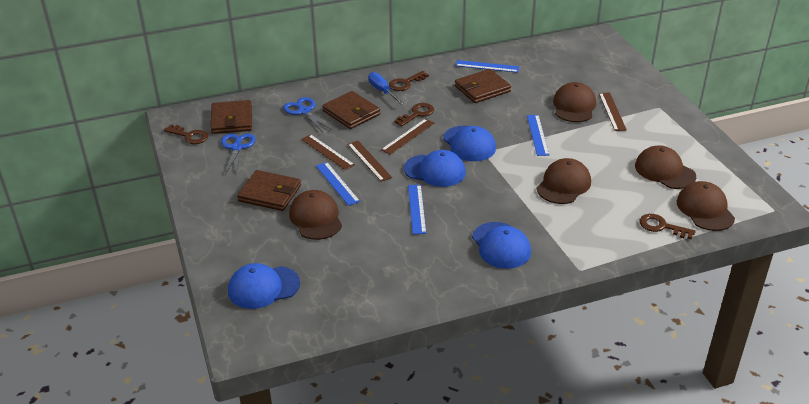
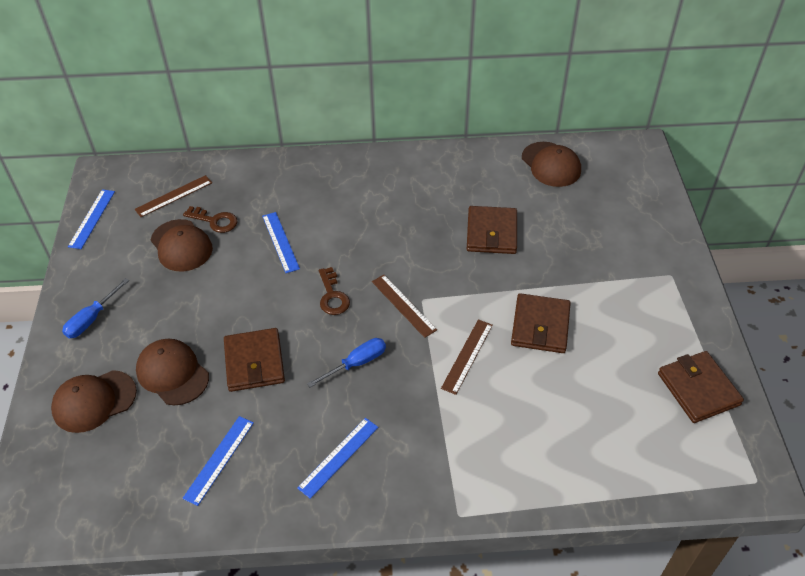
blue cap: [228,263,300,309] [404,150,466,187] [443,126,496,161] [472,222,531,269] = 4 -> none = 0
blue scissors: [221,133,256,176] [283,97,332,133] = 2 -> none = 0
blue screwdriver: [368,72,404,104] = 1 -> [62,278,129,338] [307,338,386,387] = 2
brown cap: [289,190,342,240] [537,158,591,204] [553,82,596,122] [635,145,696,189] [677,181,735,231] = 5 -> [51,370,137,433] [136,338,209,405] [151,219,213,271] [522,142,581,187] = 4
brown key: [164,124,208,144] [389,71,429,91] [394,103,434,127] [640,214,696,239] = 4 -> [183,206,238,233] [319,267,350,315] = 2
brown ruler: [301,134,355,170] [347,141,392,182] [381,119,434,155] [599,93,627,131] = 4 -> [135,175,212,217] [372,275,437,338] [441,319,493,395] = 3

